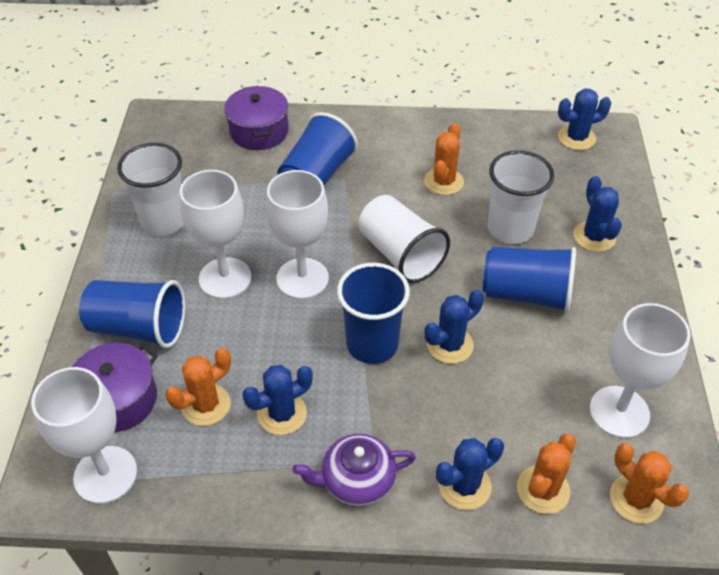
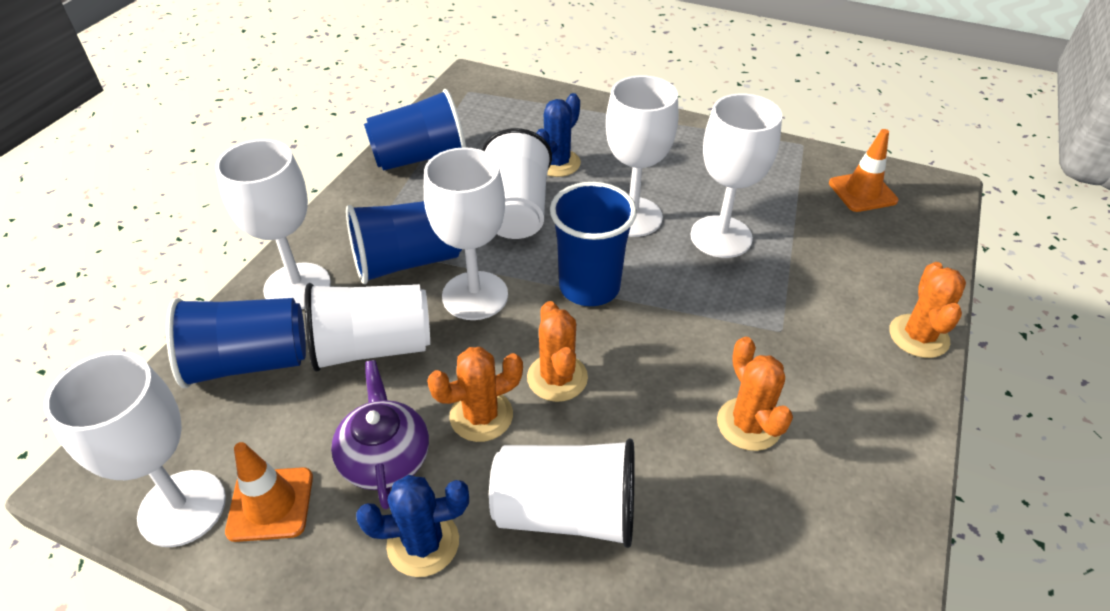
blue cactus: [242,365,313,435] [425,289,484,364] [436,438,504,510] [558,89,611,150] [573,176,622,252] = 5 -> [356,475,469,577] [536,93,581,177] = 2
orange traffic cone: none = 0 -> [225,442,313,542] [829,129,898,212] = 2
purple pot: [72,343,158,432] [224,86,289,150] = 2 -> none = 0
white goblet: [31,367,137,504] [180,170,251,299] [266,170,329,299] [590,303,691,438] = 4 -> [44,351,226,547] [215,139,331,309] [424,147,508,320] [606,76,678,237] [690,94,782,258] = 5

